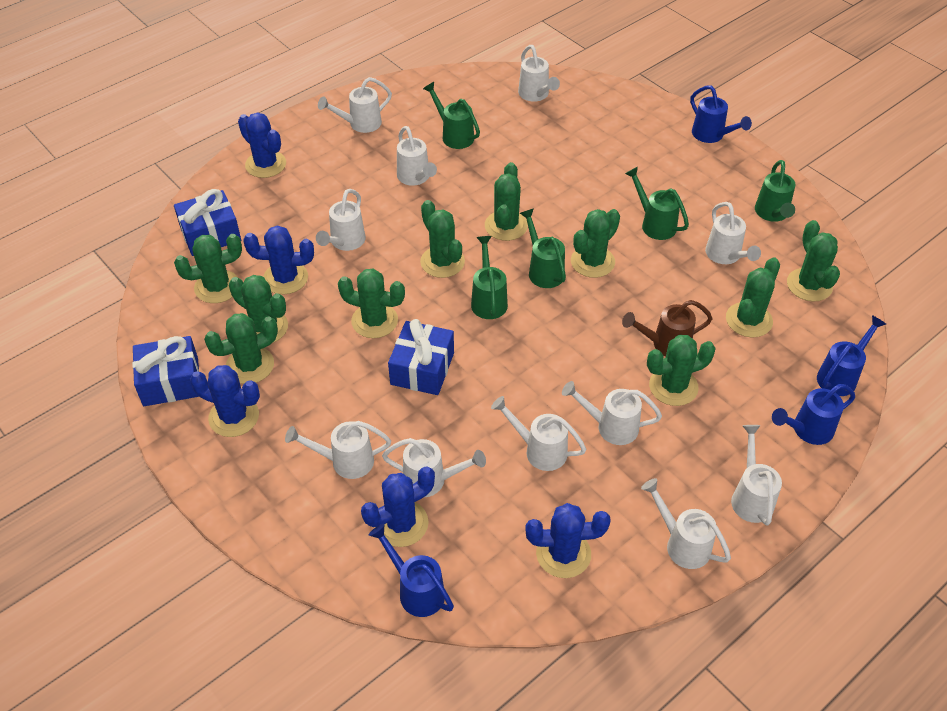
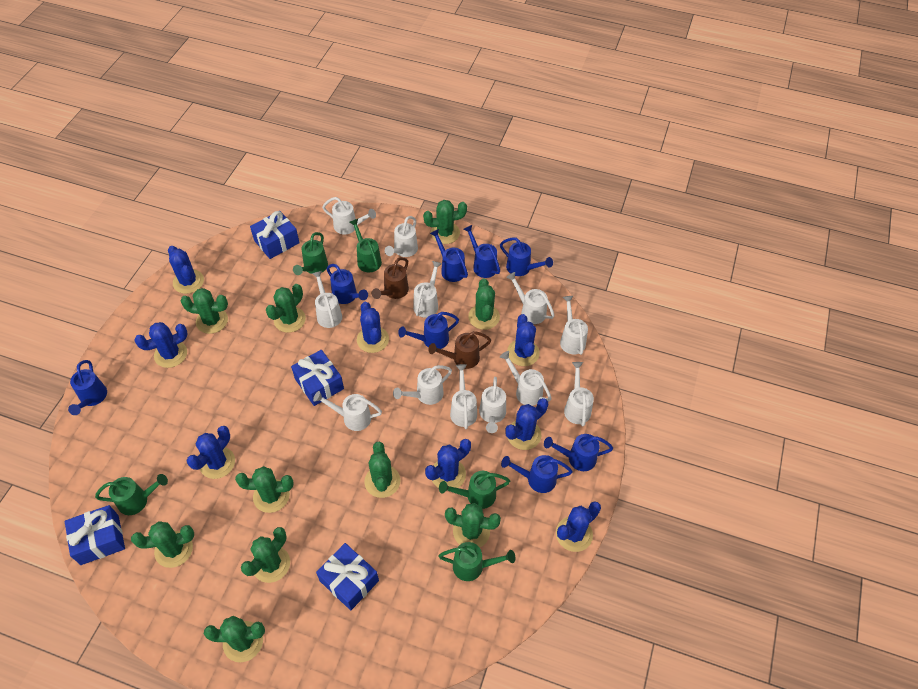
blue cactus: [190,365,260,437] [238,113,286,178] [243,226,314,294] [361,467,435,547] [525,503,611,578] = 5 -> [135,322,188,368] [168,246,204,294] [187,426,235,479] [357,302,389,353] [425,439,471,488] [505,398,548,450] [507,314,540,366] [556,501,601,552] = 8
blue gift: [132,336,199,406] [174,189,241,256] [388,319,454,395] = 3 -> [65,505,125,565] [250,211,299,259] [291,350,344,406] [316,543,379,610] = 4
blue watering can: [369,524,454,617] [690,85,752,143] [772,384,855,445] [817,315,886,396] = 4 -> [68,360,107,415] [327,264,368,304] [398,312,459,349] [430,229,468,282] [464,225,500,278] [500,238,553,276] [501,455,573,493] [544,434,613,471] = 8
brown watering can: [622,300,713,356] = 1 -> [372,257,409,299] [428,331,491,369] = 2
white watering can: [285,421,391,479] [316,189,366,251] [318,77,392,133] [382,438,486,497] [397,126,437,186] [491,396,587,471] [518,45,560,102] [562,381,662,445] [641,478,731,569] [705,202,761,264] [731,425,782,526] = 11 -> [312,271,342,328] [313,391,382,431] [322,197,376,234] [385,216,418,257] [393,365,452,405] [413,261,442,318] [450,364,477,429] [479,377,506,433] [500,351,552,406] [506,272,555,324] [560,296,588,355] [564,362,594,427] = 12

